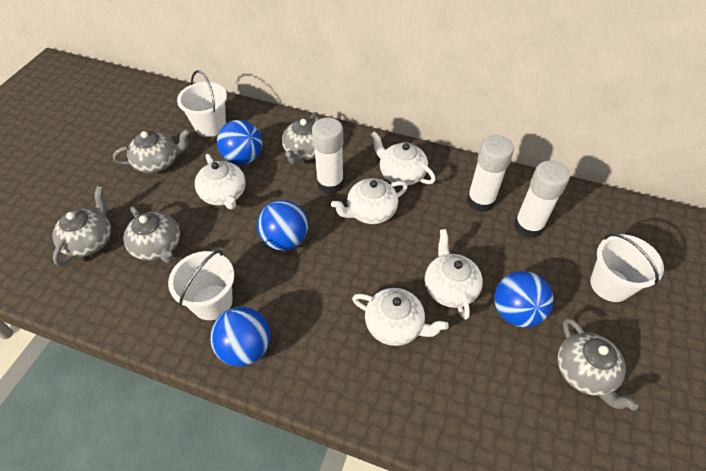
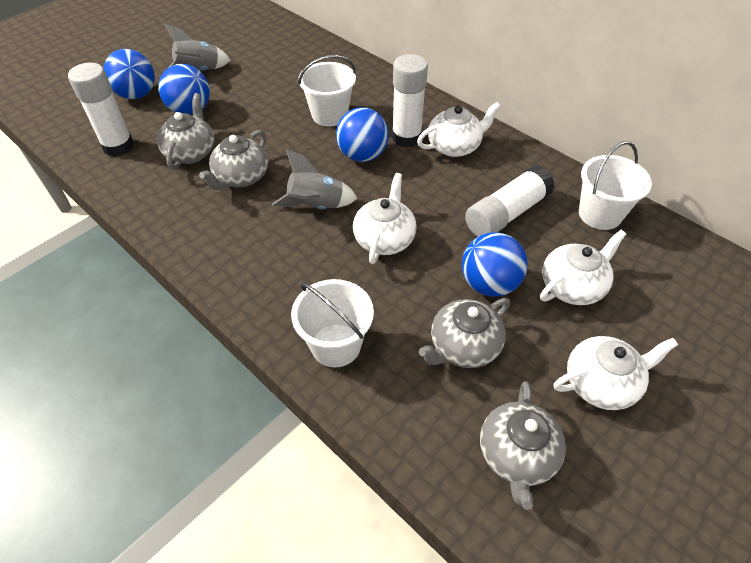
grey rocket: none = 0 -> [164,24,230,70] [272,149,357,209] = 2
grey teapot: [52,186,111,266] [113,129,190,173] [123,206,180,263] [282,112,319,165] [558,318,638,411] = 5 -> [157,93,214,169] [199,130,268,190] [419,298,510,368] [480,381,566,510] = 4
white teapot: [195,154,246,210] [331,178,408,224] [352,288,449,346] [370,131,435,186] [425,229,483,320] = 5 -> [353,173,417,264] [417,102,501,157] [540,230,626,305] [554,336,678,410] = 4

